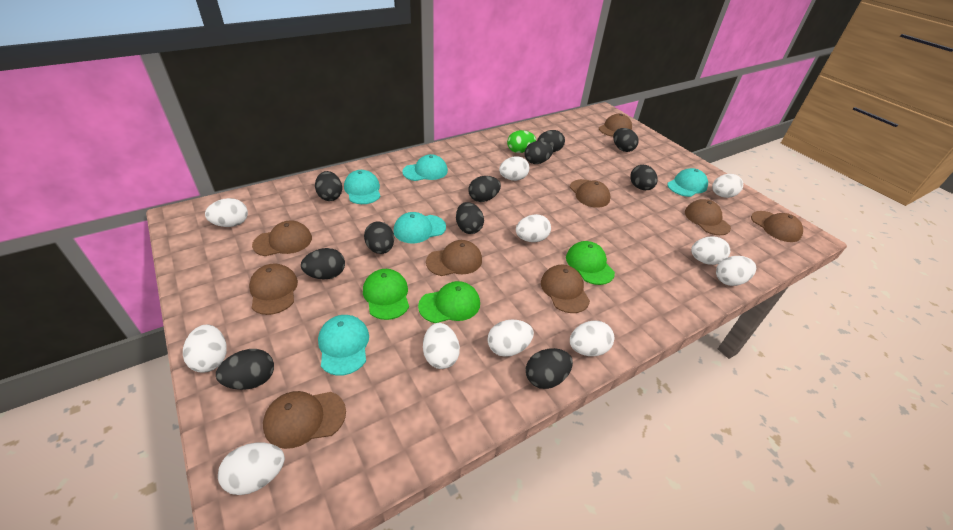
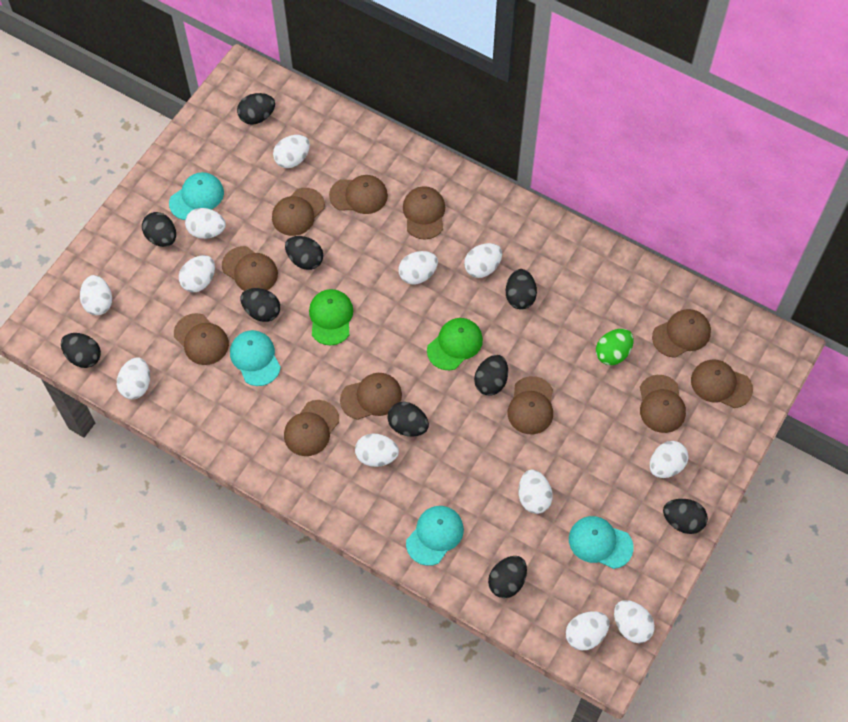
black egg: [216,349,274,390] [301,248,345,279] [315,171,342,201] [364,221,394,254] [456,202,484,234] [468,176,501,202] [525,141,553,164] [526,348,573,389] [537,130,565,152] [613,128,639,152] [630,165,658,190] = 11 -> [61,333,101,368] [142,212,176,247] [237,93,275,125] [241,288,280,322] [285,236,323,270] [387,402,429,437] [474,355,508,395] [488,556,527,598] [506,269,537,309] [663,499,708,534] = 10
brown cap: [249,264,298,315] [252,221,312,256] [263,391,346,449] [426,240,482,276] [541,265,590,313] [570,179,610,208] [599,114,632,137] [685,199,731,235] [751,211,803,242] = 9 -> [174,313,229,365] [222,246,278,291] [272,188,325,236] [284,400,339,456] [329,175,388,214] [340,373,402,420] [403,186,445,240] [508,376,553,434] [640,375,686,433] [652,309,711,358] [691,360,753,408] = 11
green cap: [363,269,409,320] [418,281,480,323] [566,241,615,285] = 3 -> [309,289,353,346] [427,318,483,370] = 2
turquoise cap: [318,315,369,376] [344,170,381,204] [393,212,446,243] [402,154,448,181] [667,168,708,197] = 5 -> [169,172,224,220] [230,330,281,386] [406,506,464,566] [569,516,634,569] = 4
white egg: [183,325,227,373] [205,198,248,227] [218,443,285,495] [423,323,460,369] [488,320,534,357] [499,156,530,181] [516,214,551,242] [570,320,614,356] [691,237,730,265] [712,174,743,198] [716,256,756,286] = 11 -> [80,275,112,315] [117,357,150,399] [179,255,215,292] [185,208,226,239] [273,135,310,168] [355,433,399,467] [399,251,438,284] [464,243,502,278] [518,470,553,514] [566,611,609,650] [614,600,655,643] [650,441,688,478] = 12

